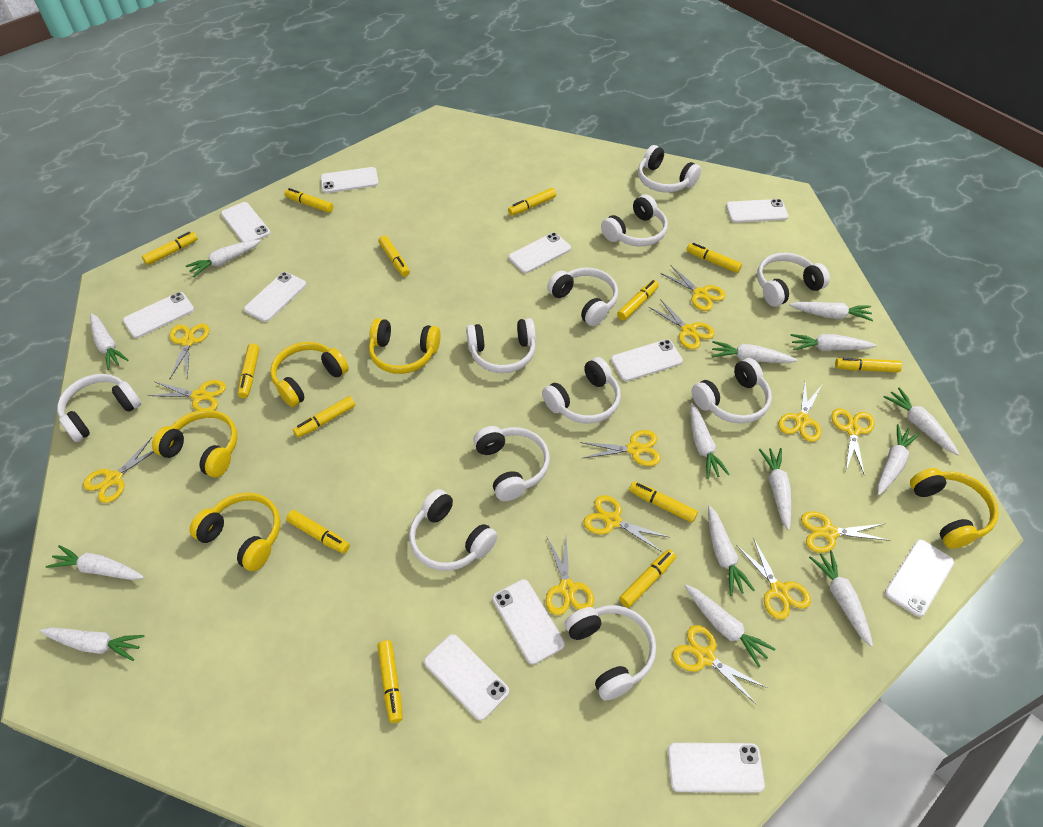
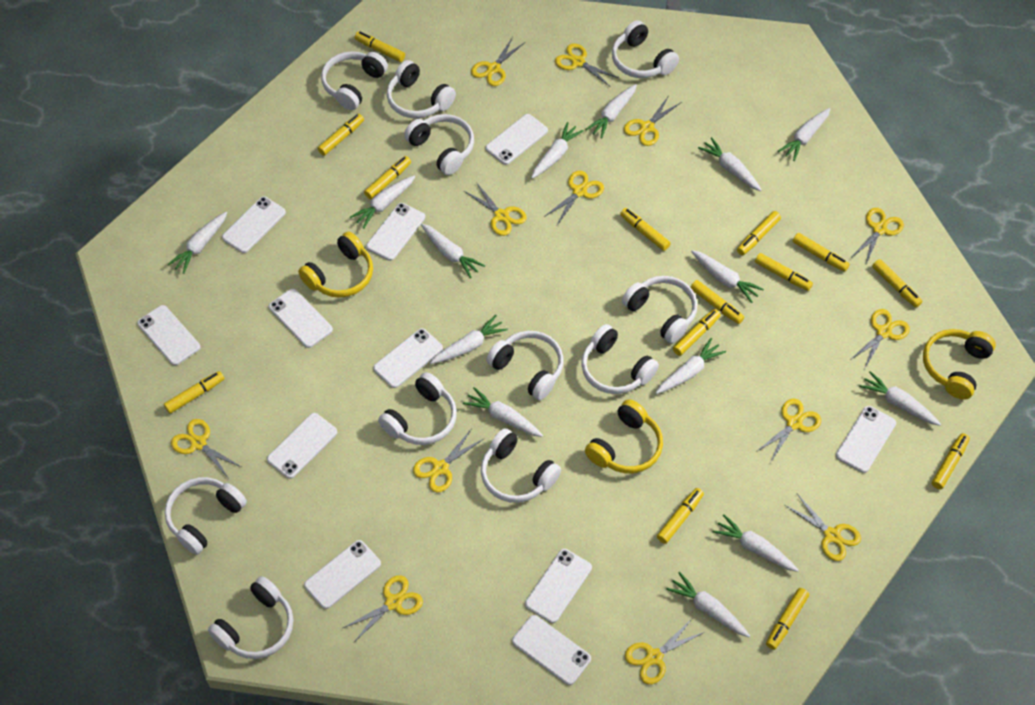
yellow headphones: [152,410,238,478] [190,492,280,571] [270,342,349,407] [369,318,441,374] [910,468,999,549] = 5 -> [298,231,373,298] [585,399,663,473] [923,329,996,400] = 3
yellow marker: [142,232,198,265] [238,343,259,398] [285,188,334,213] [286,510,350,554] [293,396,355,438] [377,640,402,723] [378,236,410,277] [508,188,556,216] [617,280,659,321] [619,549,676,608] [629,481,698,523] [687,243,742,273] [835,358,902,372] = 13 -> [164,371,224,414] [317,114,364,156] [355,31,405,62] [364,156,411,199] [620,208,671,251] [657,488,704,544] [673,309,720,356] [690,280,744,324] [737,211,781,255] [755,253,813,291] [766,588,809,650] [793,233,850,272] [872,259,922,308] [932,433,970,489] = 14

